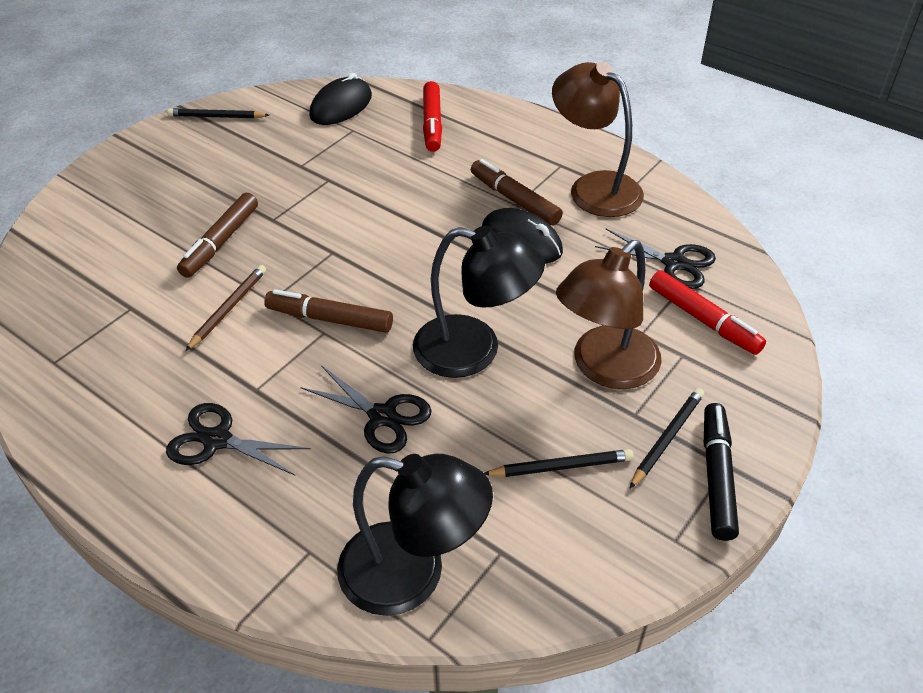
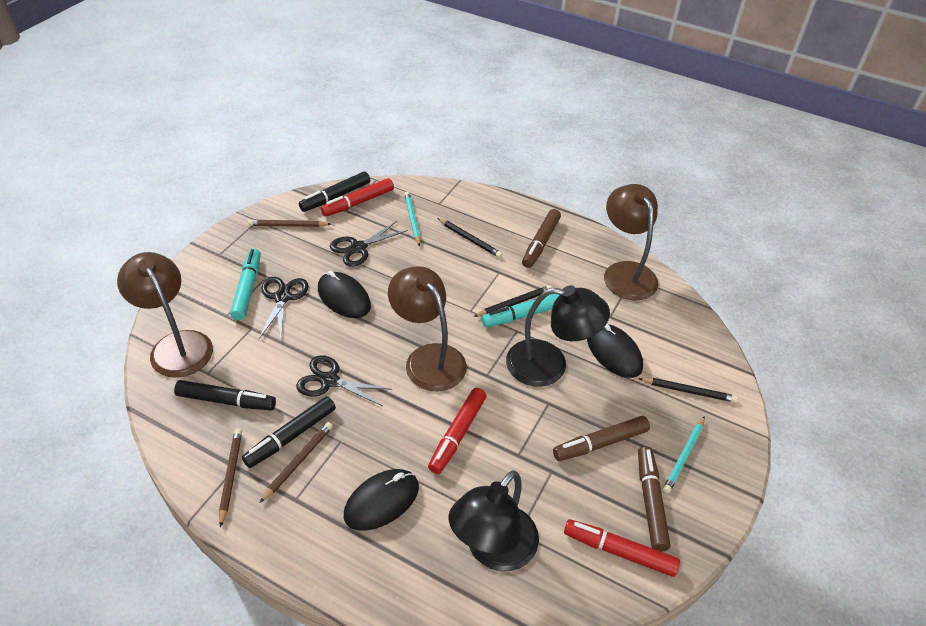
black marker: [704,403,739,541] = 1 -> [174,380,276,410] [242,396,336,468] [299,171,370,212] = 3
black mouse: [309,73,372,125] [482,208,563,264] = 2 -> [318,271,371,318] [344,469,419,531] [587,324,643,378] = 3
brown lamp: [552,62,644,217] [556,240,661,389] = 2 -> [117,252,213,378] [388,266,467,392] [604,184,658,300] = 3
brown pencil: [186,265,266,351] = 1 -> [219,429,242,527] [248,220,331,227] [259,422,333,503] = 3
red marker: [423,81,442,152] [649,270,766,355] = 2 -> [321,178,394,216] [428,388,486,474] [564,519,680,577] = 3
turquoise marker: none = 0 -> [230,249,261,320] [482,294,560,327] = 2
turquoise pencil: none = 0 -> [404,191,421,246] [663,416,705,494] = 2

